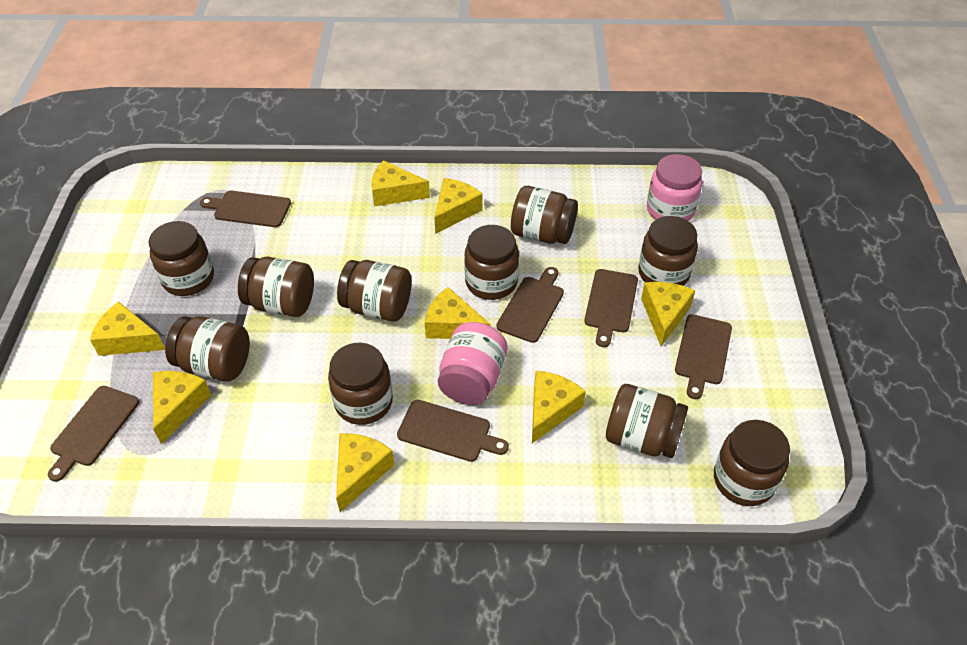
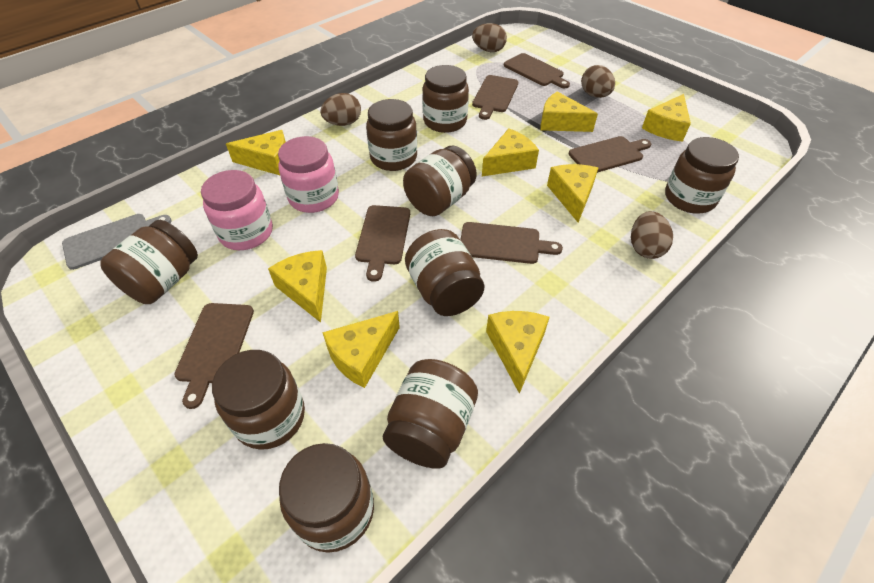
brown egg: none = 0 -> [320,93,361,126] [472,23,507,52] [581,65,615,98] [631,211,673,259] = 4
brown jar: [149,221,214,296] [165,316,250,382] [238,257,314,317] [328,343,393,425] [337,260,412,322] [464,225,519,300] [511,186,578,244] [606,384,688,458] [638,216,698,286] [714,420,790,506] = 10 -> [100,220,198,304] [212,350,305,450] [279,443,374,553] [366,99,417,171] [383,359,478,469] [403,146,477,216] [405,229,484,316] [422,65,469,133] [665,137,739,214] = 9
grey cutting board: none = 0 -> [62,214,172,270] = 1

